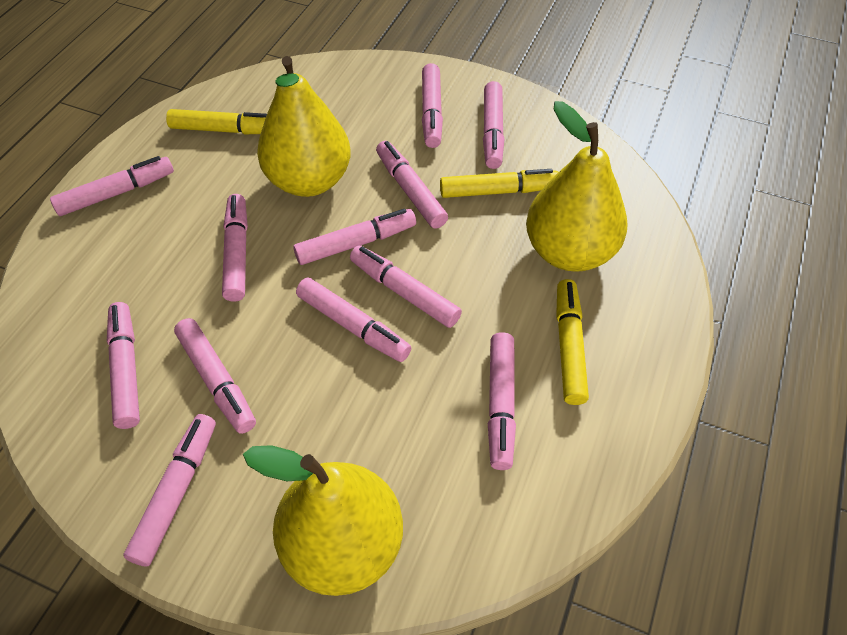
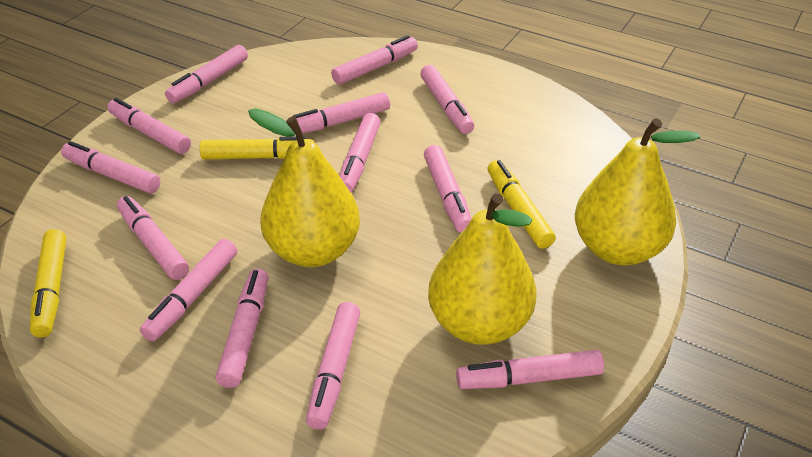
pink marker: [50,156,174,216] [107,302,140,429] [123,414,216,566] [174,318,256,434] [222,194,248,302] [293,209,416,265] [296,277,411,362] [350,245,462,328] [376,141,448,228] [422,63,443,148] [483,81,504,169] [488,332,516,470] = 12 -> [61,141,160,194] [107,98,191,154] [117,196,189,280] [140,239,237,341] [165,45,248,103] [216,269,269,388] [293,92,390,133] [306,302,360,430] [331,35,418,85] [339,113,380,193] [420,65,474,134] [424,145,471,233] [456,350,604,389] = 13

